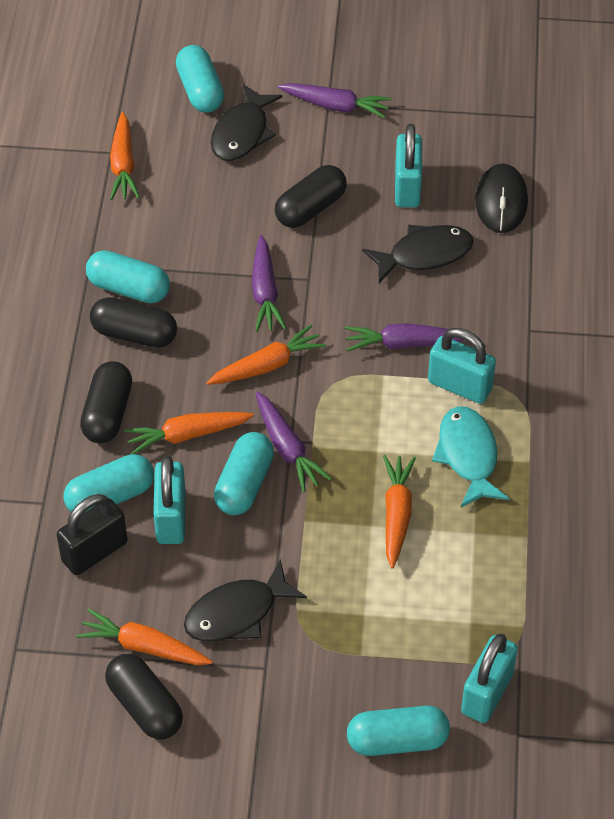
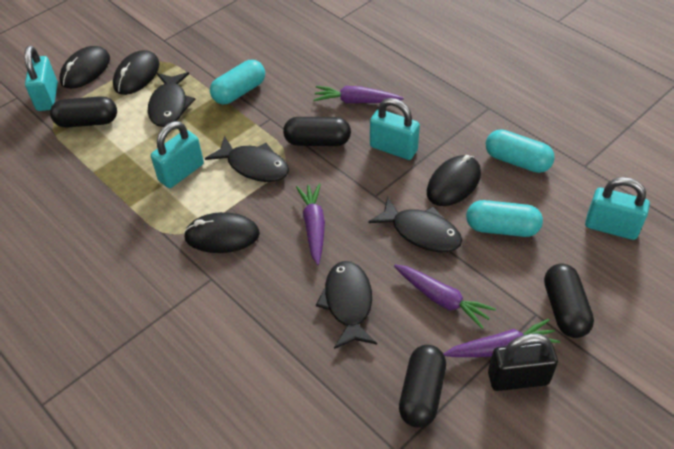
black fish: [184,559,307,642] [211,84,283,161] [362,225,473,283] = 3 -> [148,72,195,127] [205,136,289,182] [316,261,377,349] [368,197,462,252] = 4
black mouse: [475,163,528,233] = 1 -> [59,46,110,89] [113,50,159,95] [183,212,260,253] [427,155,481,206] = 4
orange carrot: [76,609,213,665] [110,112,140,200] [124,412,254,454] [206,325,326,385] [383,455,416,568] = 5 -> none = 0
turquoise capsule: [63,454,154,513] [86,250,170,303] [176,45,224,112] [214,432,274,515] [347,706,450,756] = 5 -> [210,60,265,104] [466,200,543,237] [486,129,555,173] = 3
turquoise fish: [432,406,509,507] = 1 -> none = 0

